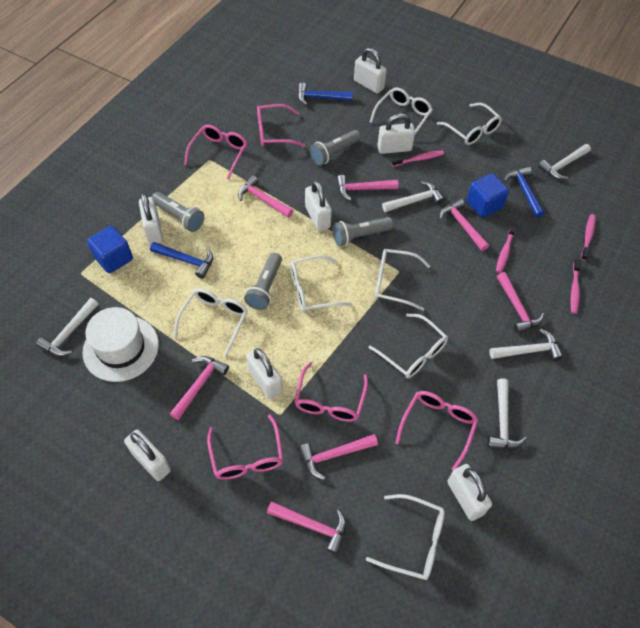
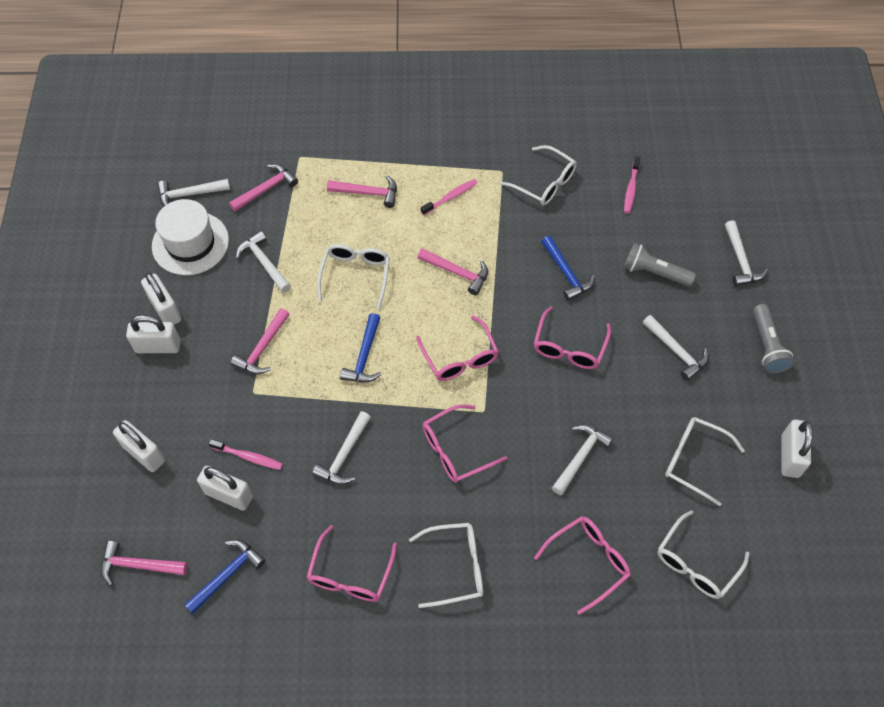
blue cube: [87,226,133,273] [466,173,509,218] = 2 -> none = 0
grey flashlight: [152,192,204,232] [244,253,282,310] [310,130,361,165] [333,217,393,246] = 4 -> [624,243,696,287] [753,304,794,373] = 2
pink hammer: [170,356,229,420] [238,176,294,218] [267,501,346,554] [299,434,378,480] [337,175,399,201] [440,199,489,251] [497,272,544,333] = 7 -> [101,541,188,586] [229,164,298,212] [230,308,290,374] [327,175,397,208] [418,248,488,295] = 5
pink toothbrush: [391,150,444,167] [496,223,517,273] [571,258,581,314] [581,214,595,261] = 4 -> [209,439,283,470] [421,179,477,215] [624,156,640,213] = 3
white glasses: [173,288,248,357] [290,255,352,312] [366,494,445,580] [369,313,448,378] [370,88,433,134] [375,249,430,311] [437,103,502,145] = 7 -> [317,244,390,309] [409,523,483,608] [500,145,577,206] [658,510,750,599] [665,417,745,506] = 5
white hammer: [36,298,99,356] [382,181,445,212] [487,378,527,449] [489,329,564,361] [538,144,591,180] = 5 -> [157,179,230,207] [236,231,291,293] [312,411,371,485] [552,424,614,495] [643,315,709,381] [725,220,769,286] = 6
white padlock: [124,430,171,481] [139,193,163,244] [246,348,283,399] [305,180,332,231] [354,48,387,94] [377,113,415,154] [447,464,492,521] = 7 -> [113,420,165,472] [126,315,181,353] [141,273,181,325] [197,466,253,511] [781,420,813,478] = 5

